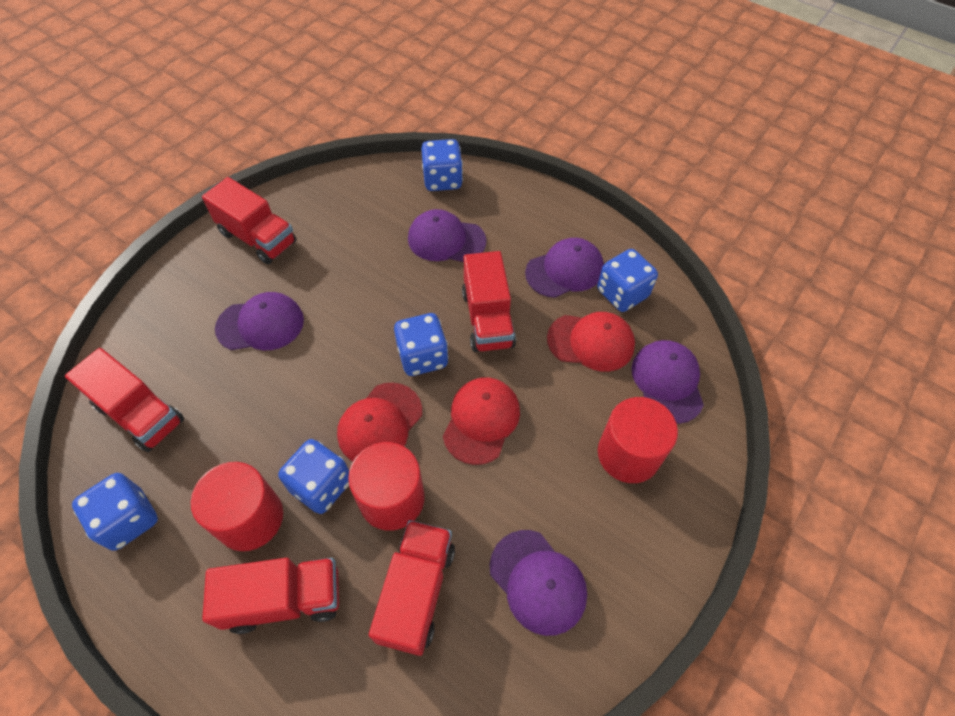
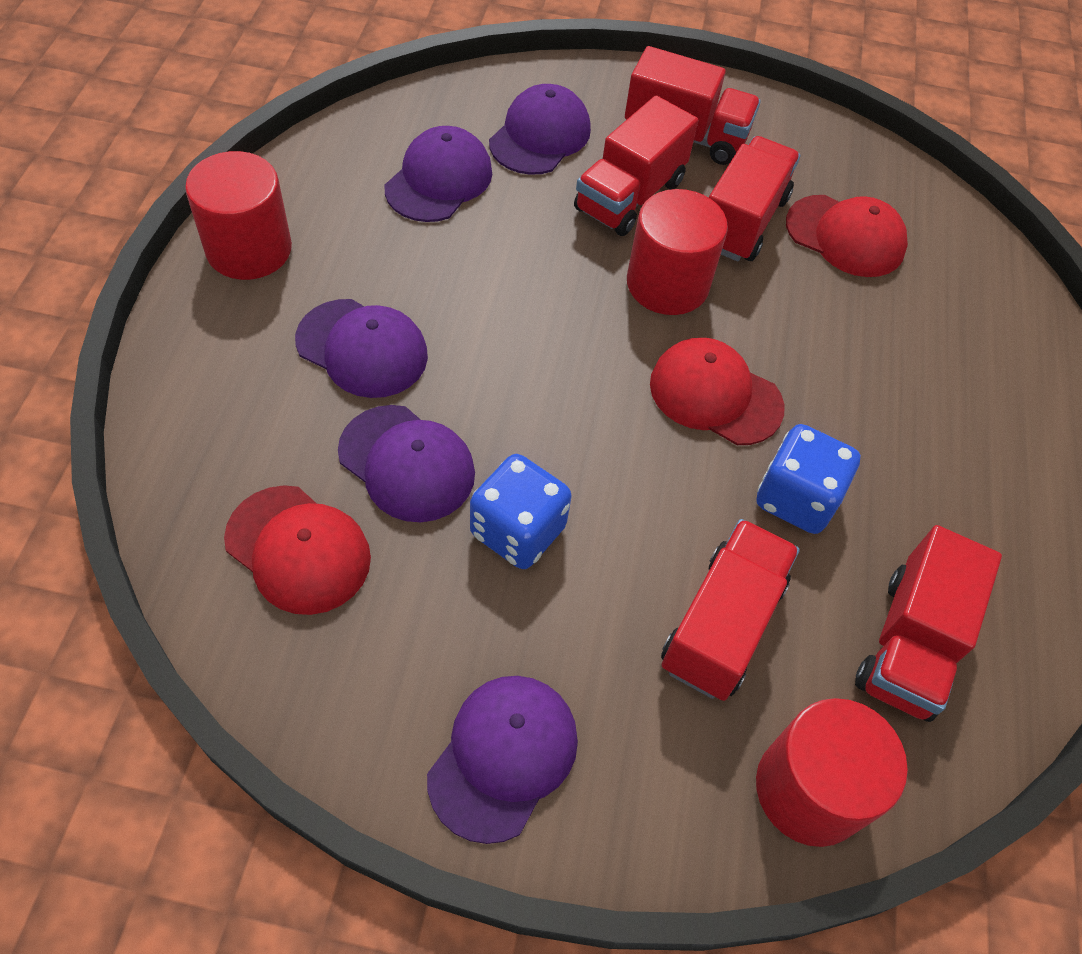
blue dice: [72,473,158,551] [278,439,349,514] [394,313,449,376] [421,139,463,191] [597,249,658,312] = 5 -> [470,454,572,569] [757,424,861,534] = 2

